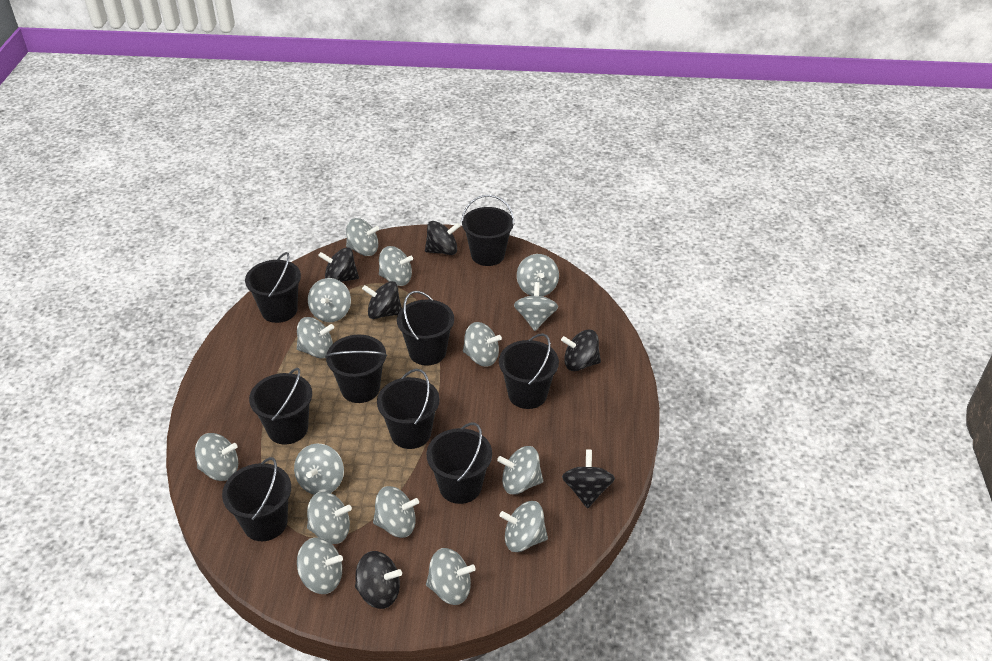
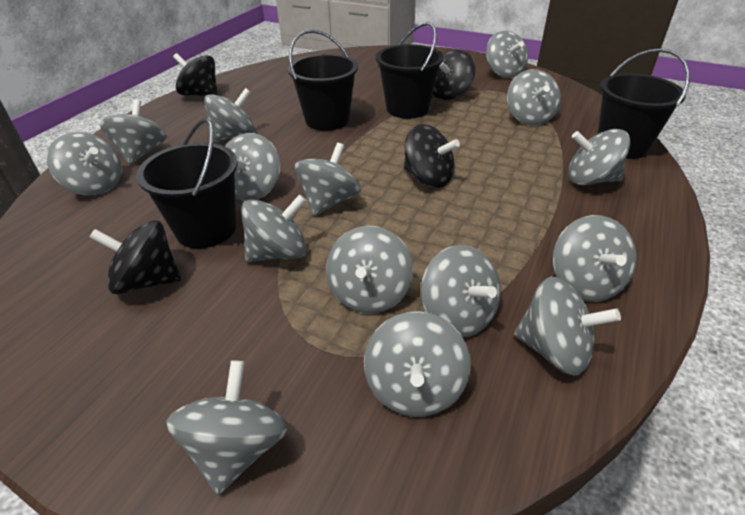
black bucket: [222,457,291,541] [245,252,301,323] [249,368,312,444] [325,335,387,403] [377,369,440,449] [397,291,454,366] [427,422,492,504] [461,195,515,266] [499,333,559,409] = 9 -> [136,118,238,249] [288,30,358,131] [376,22,444,119] [598,48,690,159] = 4
black spinning top: [318,247,359,282] [355,551,402,609] [362,281,402,319] [425,221,460,255] [561,330,601,371] [562,449,615,508] = 6 -> [89,220,181,294] [173,53,218,96] [404,124,460,188] [433,50,475,100] = 4

